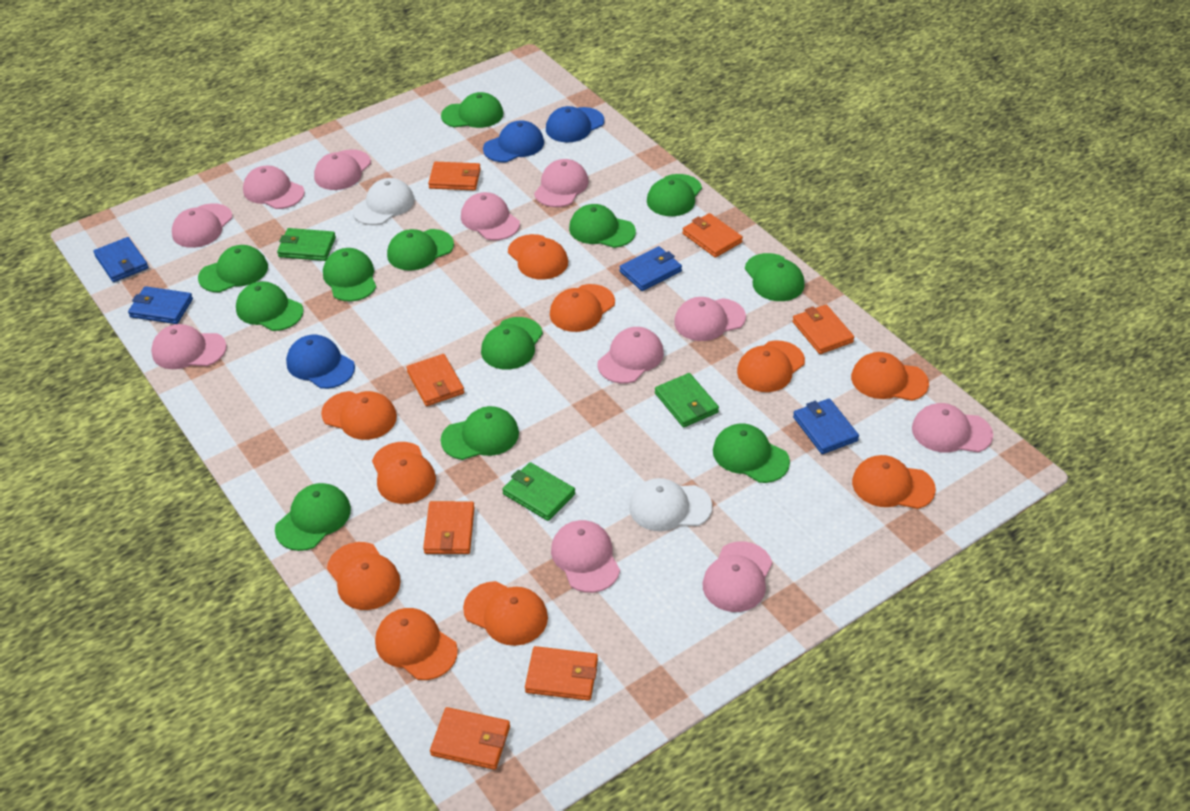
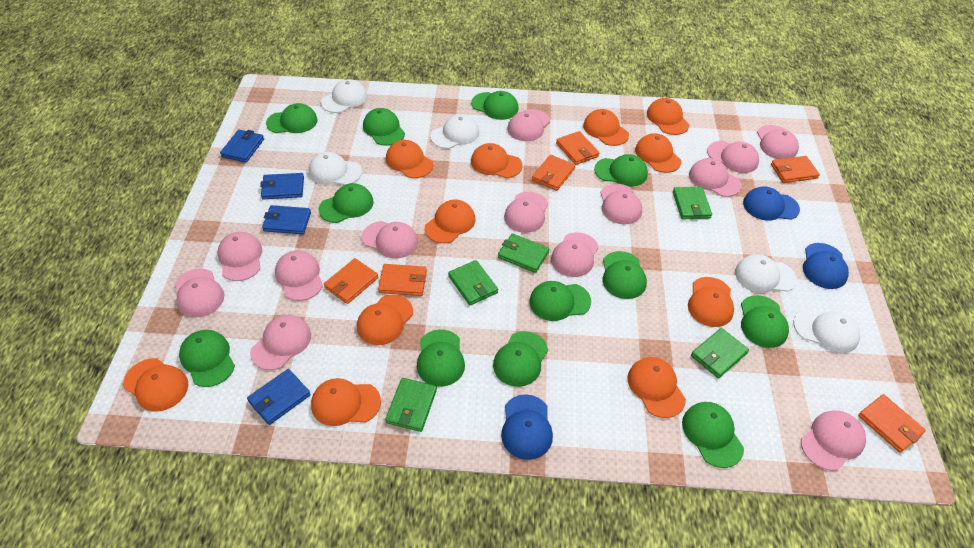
green wallet: [277,228,336,261] [502,462,575,521] [655,373,719,427] = 3 -> [385,378,437,432] [448,260,498,305] [498,233,549,273] [673,187,712,219] [691,328,749,378] = 5
orange cap: [321,391,397,440] [327,542,400,610] [372,442,436,504] [375,608,458,680] [463,581,548,646] [508,234,568,280] [550,284,615,332] [737,341,805,392] [851,352,929,401] [852,455,936,509] = 10 -> [123,358,188,412] [311,378,381,426] [357,294,413,345] [386,140,433,178] [425,200,475,243] [471,143,523,178] [583,109,629,146] [627,357,686,418] [635,133,681,173] [647,98,689,135] [688,277,734,327] = 11
orange wallet: [406,354,464,406] [423,501,475,554] [428,162,481,190] [430,707,510,770] [525,646,598,701] [682,213,743,258] [792,305,854,354] = 7 -> [324,258,378,304] [378,264,427,296] [532,155,575,191] [556,131,599,165] [771,156,820,183] [858,394,926,453] = 6
pink cap: [151,324,227,369] [172,203,232,248] [243,165,305,209] [314,149,371,190] [461,192,520,240] [534,159,588,207] [551,520,620,593] [598,327,664,384] [674,297,746,341] [703,541,772,612] [912,403,993,453] = 11 -> [174,268,224,318] [217,232,262,281] [250,315,311,370] [275,250,323,301] [362,221,418,258] [504,192,548,233] [507,109,550,141] [551,232,599,277] [600,184,642,224] [689,158,742,197] [707,141,759,173] [757,125,799,159] [801,410,866,471] = 13
white cap: [352,178,414,225] [629,478,712,531] = 2 -> [309,152,362,185] [321,79,367,113] [430,114,479,149] [735,254,797,293] [794,309,860,353] = 5

